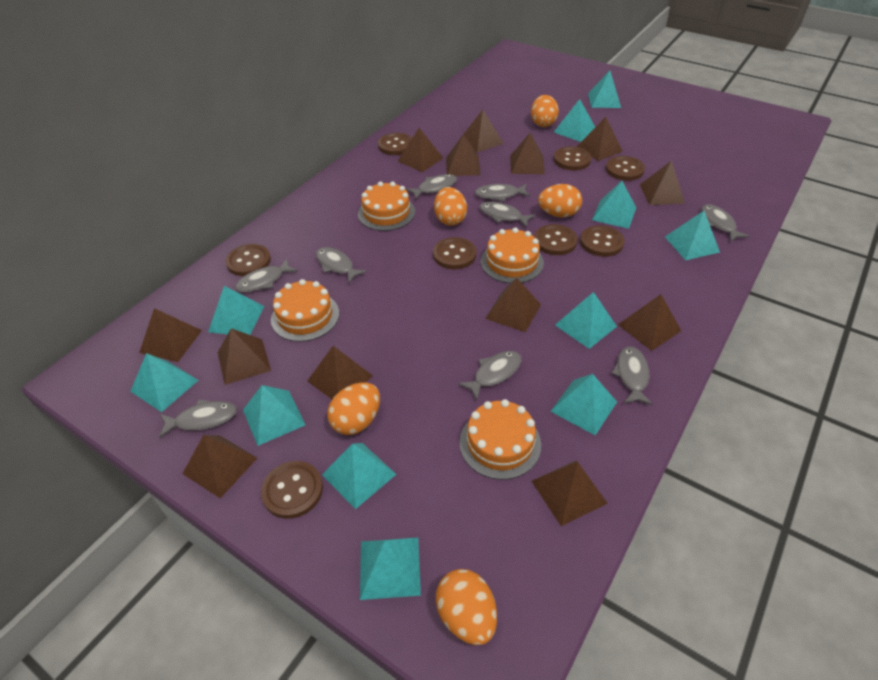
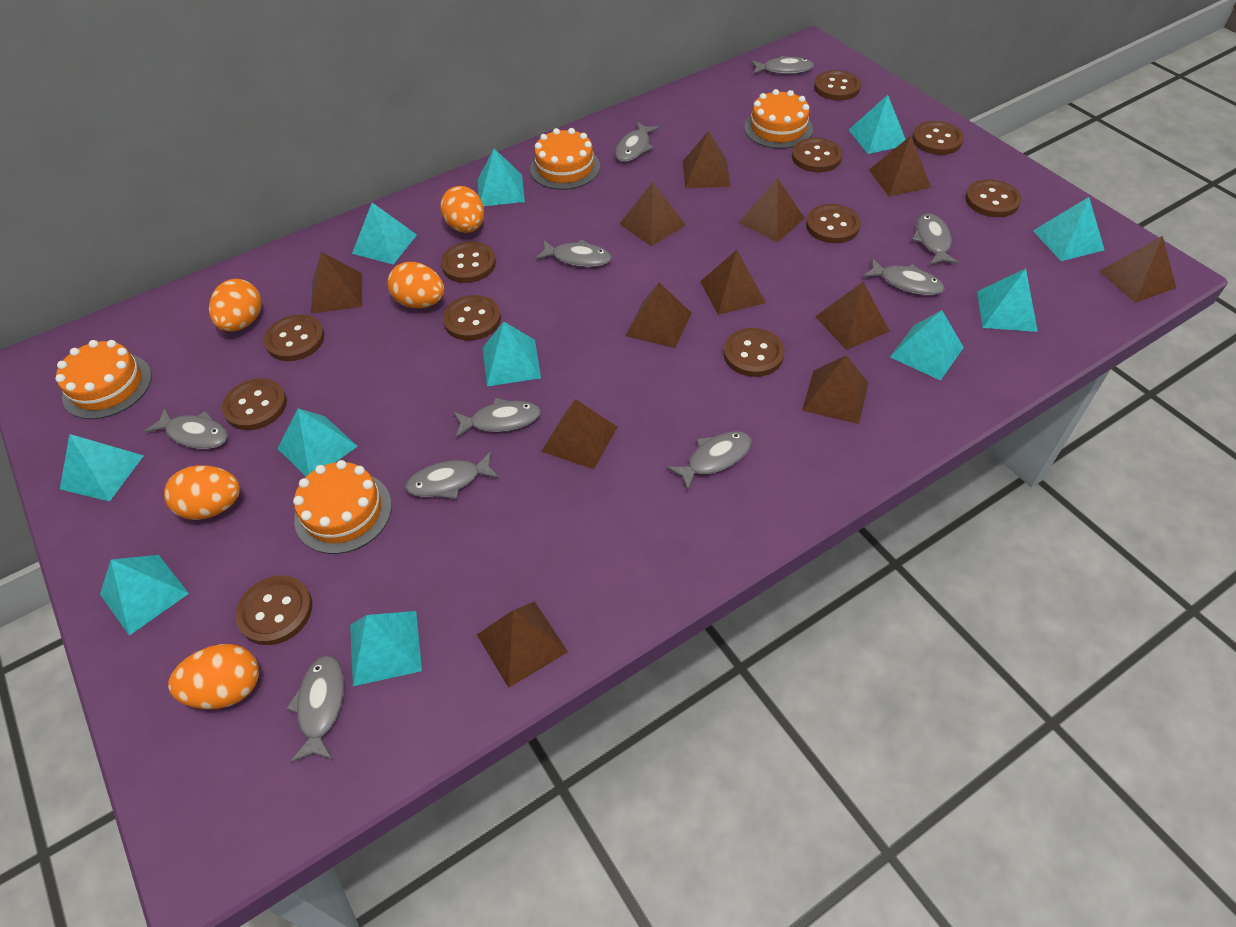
brown button: [226,244,271,276] [261,461,323,519] [378,133,412,155] [433,237,476,269] [534,224,578,255] [554,146,591,170] [580,225,624,257] [606,156,645,181] = 8 -> [222,378,287,430] [236,576,312,645] [264,314,325,361] [441,242,496,283] [443,295,501,341] [724,328,785,377] [792,138,842,172] [806,204,861,243] [814,70,861,101] [912,121,964,155] [965,179,1021,217] = 11
brown pyramid: [139,308,202,362] [182,435,257,498] [218,328,271,385] [307,346,373,399] [398,128,443,172] [446,134,480,176] [464,110,504,153] [485,278,541,332] [510,132,545,174] [532,460,608,526] [577,117,623,161] [618,294,681,351] [640,161,685,205] = 13 -> [311,252,362,314] [477,601,568,688] [541,399,617,469] [620,182,686,246] [626,282,691,348] [683,131,731,188] [700,250,766,315] [739,178,805,242] [802,355,869,424] [815,282,890,350] [869,136,931,196] [1099,236,1176,303] = 12
grey fish: [159,399,237,438] [235,259,298,292] [316,247,367,283] [406,174,457,199] [458,351,521,400] [475,184,530,202] [480,201,535,227] [611,346,653,405] [702,204,750,242] = 9 -> [144,408,228,449] [286,655,344,763] [405,452,499,499] [453,398,541,438] [535,239,612,267] [615,122,659,162] [667,431,751,491] [751,56,814,74] [862,258,944,295] [912,213,959,265] = 10

